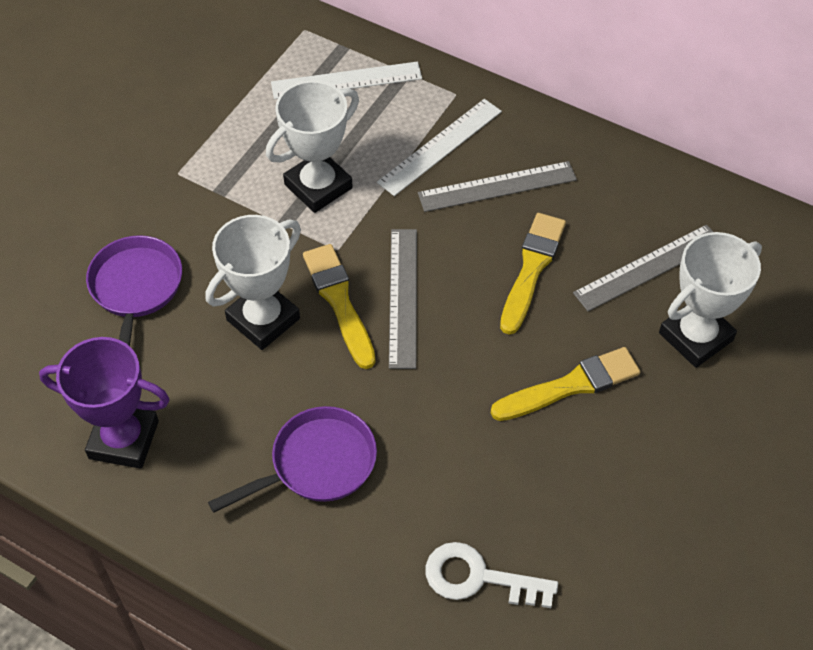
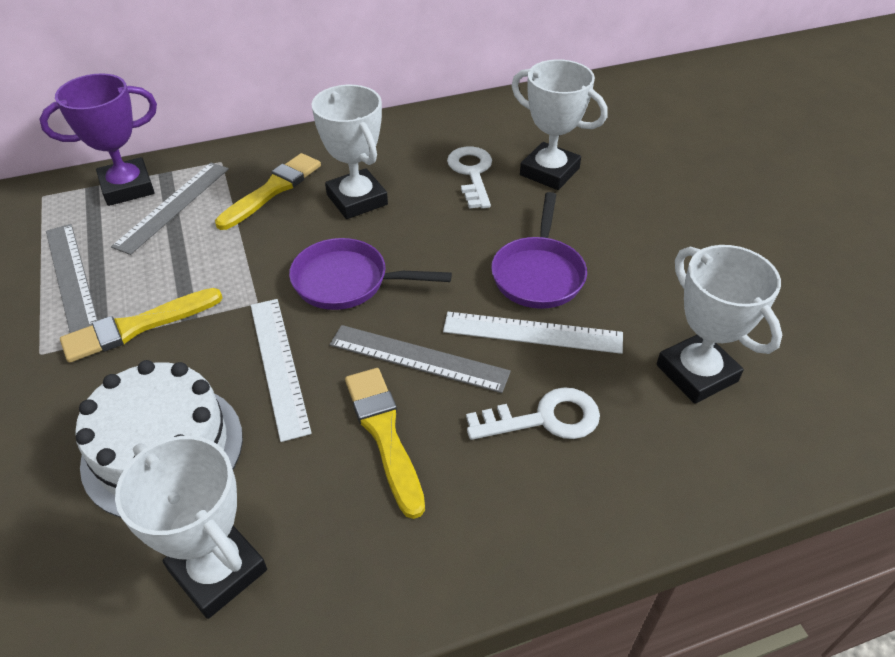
white cake: none = 0 -> [75,360,243,518] = 1
white key: [426,542,558,608] = 1 -> [447,147,492,209] [466,387,600,440] = 2
white trophy: [206,215,301,350] [266,80,359,213] [659,232,762,368] = 3 -> [115,436,267,619] [311,85,388,219] [511,59,608,190] [657,245,782,404] = 4

